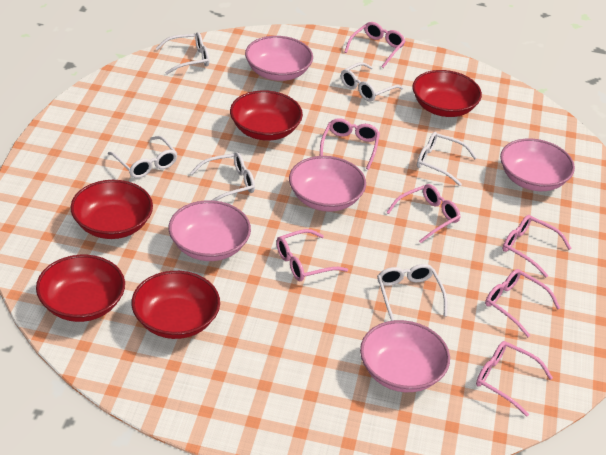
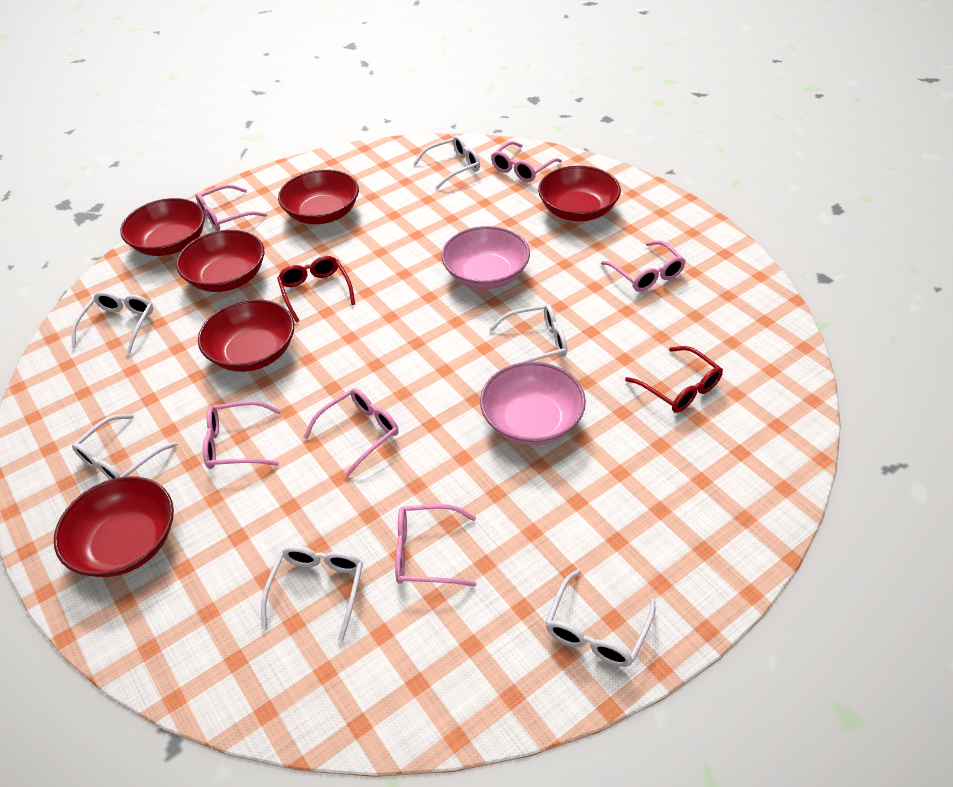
pink bowl: [169,200,251,261] [245,36,313,81] [289,156,366,212] [360,320,450,392] [500,138,575,191] = 5 -> [441,226,530,289] [480,362,586,445] = 2
pink glasses: [276,229,348,281] [320,118,380,170] [345,22,405,68] [386,184,460,243] [476,341,553,417] [485,269,560,337] [503,215,572,278] = 7 -> [195,185,267,231] [203,401,281,469] [304,388,398,477] [395,504,476,587] [491,141,562,182] [601,240,686,292] = 6
red bowl: [36,255,125,322] [70,180,153,239] [131,271,220,339] [230,90,303,141] [413,70,482,117] = 5 -> [54,477,174,577] [120,198,205,256] [176,230,264,292] [198,299,294,372] [278,169,359,224] [538,166,621,221] = 6
red glasses: none = 0 -> [277,256,355,323] [625,346,723,413] = 2

